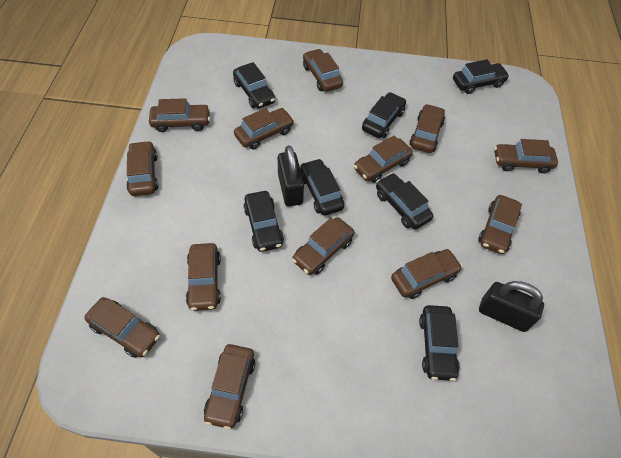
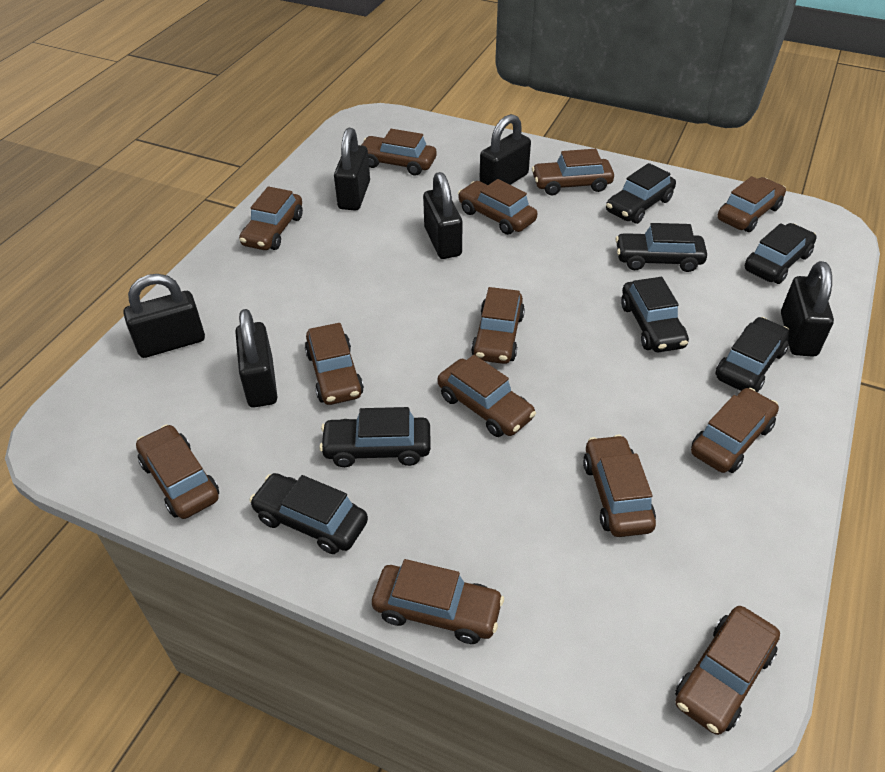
black padlock: [278,145,304,206] [479,281,544,332] = 2 -> [124,274,205,358] [235,309,277,407] [334,128,370,211] [423,172,462,259] [479,114,531,185] [781,261,834,356] = 6

